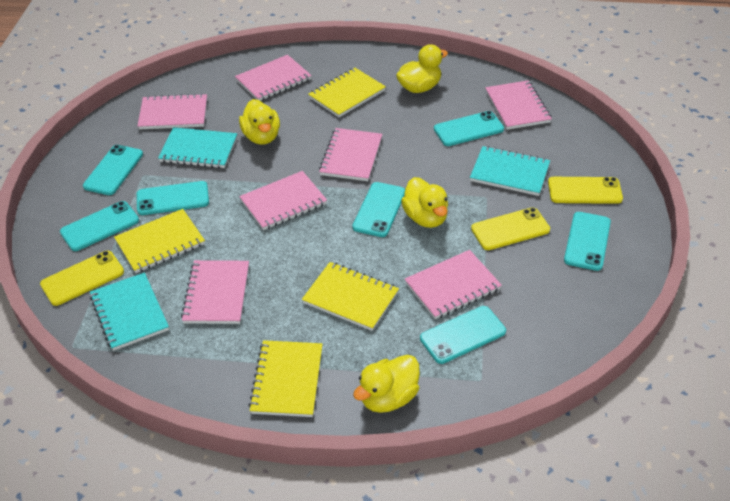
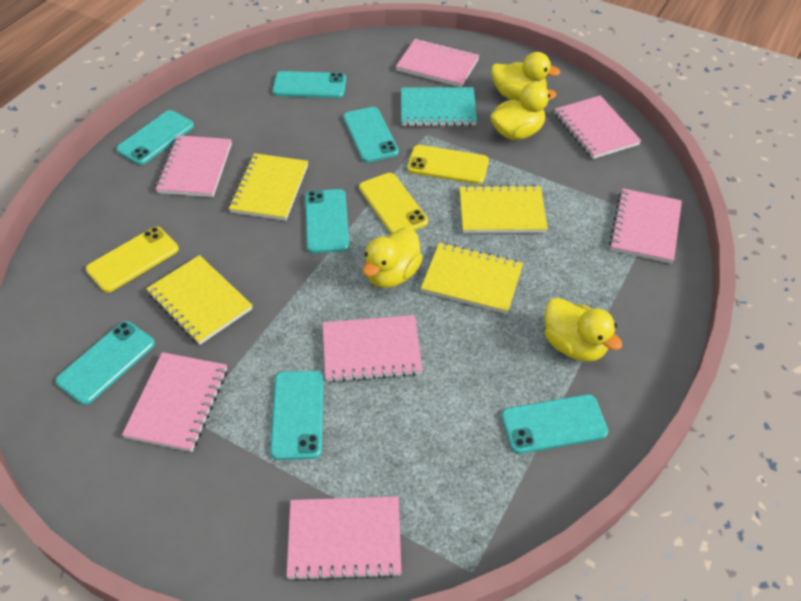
turquoise notebook: [90,273,169,351] [158,127,237,168] [470,146,550,196] = 3 -> [401,87,477,126] = 1

